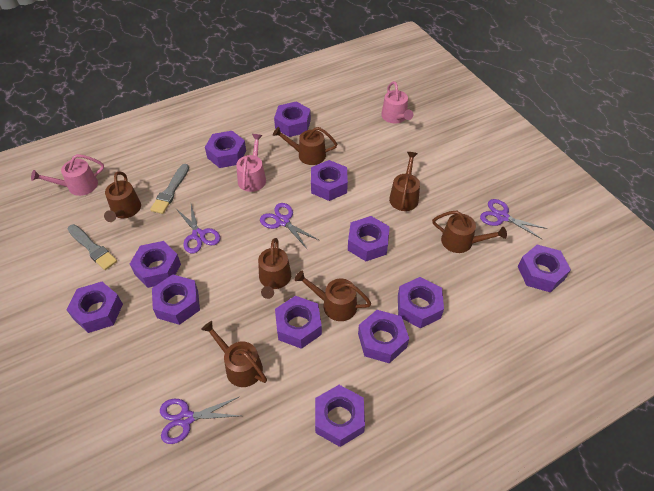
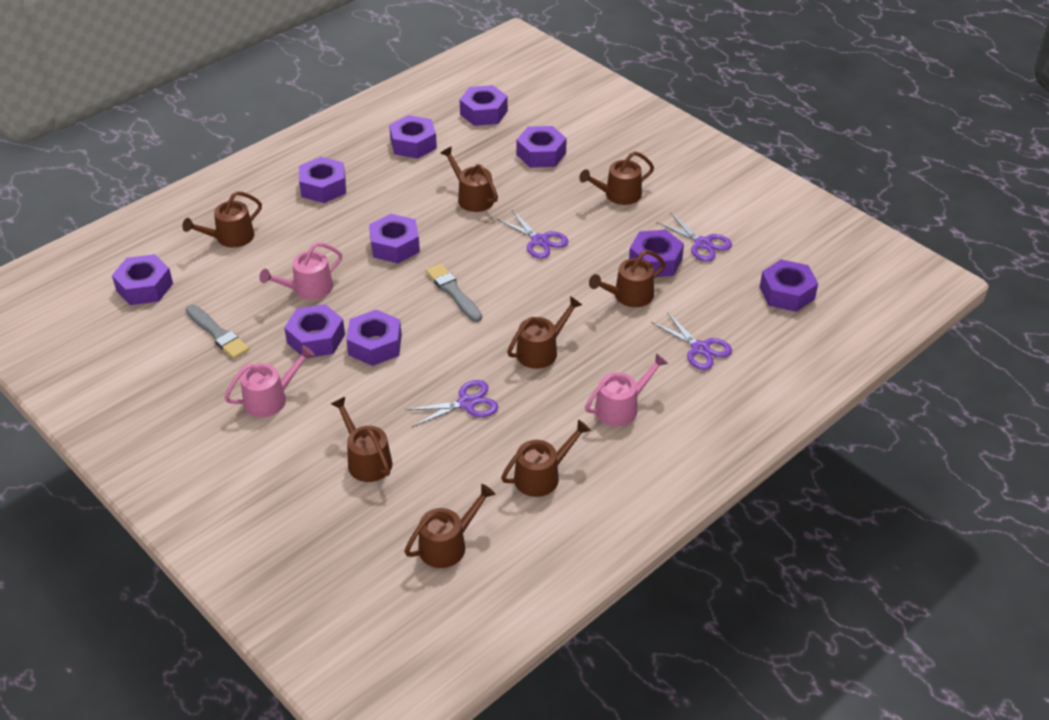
brown watering can: [104,172,141,222] [201,321,267,387] [258,238,291,299] [273,127,337,165] [294,270,371,321] [389,152,420,211] [432,211,507,253] = 7 -> [182,191,262,248] [331,397,392,482] [404,484,495,568] [441,146,498,212] [501,420,591,497] [507,296,582,369] [579,151,654,205] [589,250,665,307] = 8
purple nut: [67,282,123,333] [130,241,181,288] [152,274,200,325] [205,131,246,168] [274,101,311,137] [275,296,322,349] [311,160,348,201] [315,385,365,447] [348,216,390,261] [358,310,409,363] [398,277,444,328] [518,245,571,293] = 12 -> [112,254,173,305] [284,304,345,358] [299,157,346,203] [346,309,402,366] [369,214,420,263] [389,115,437,159] [460,85,508,126] [516,126,567,168] [629,230,684,277] [760,259,818,312] = 10

